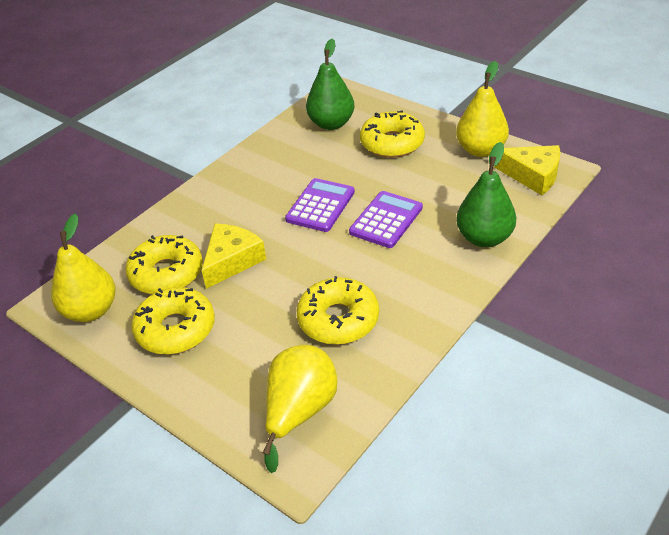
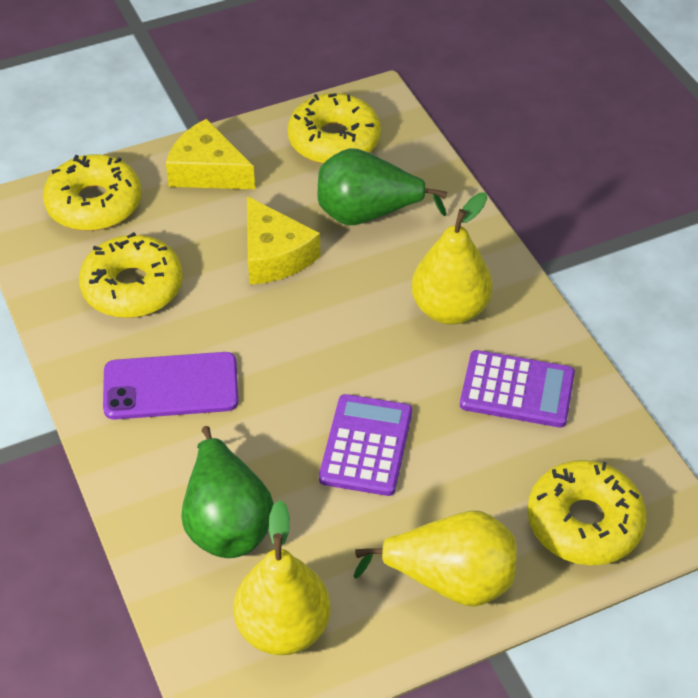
purple phone: none = 0 -> [103,352,239,420] = 1

